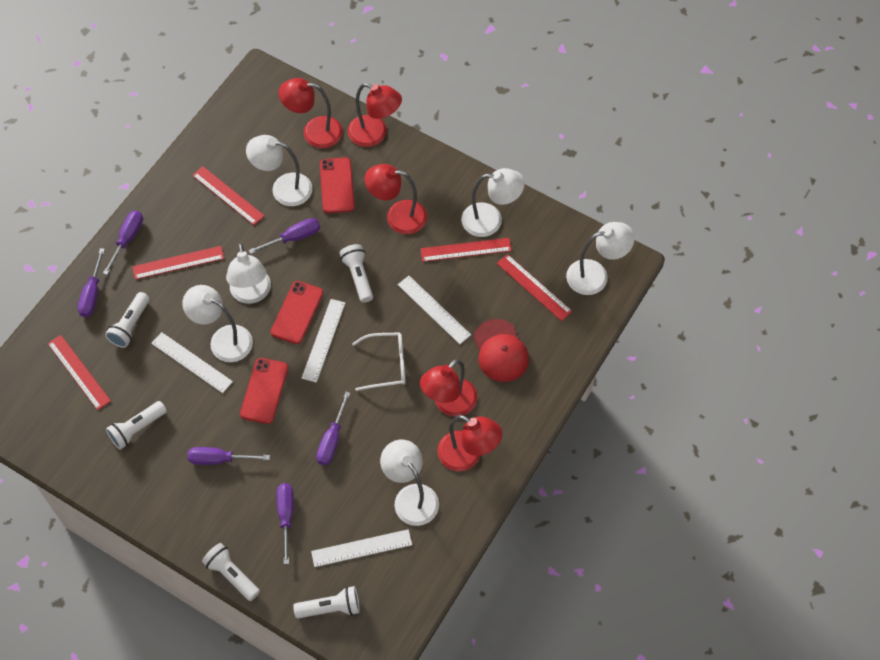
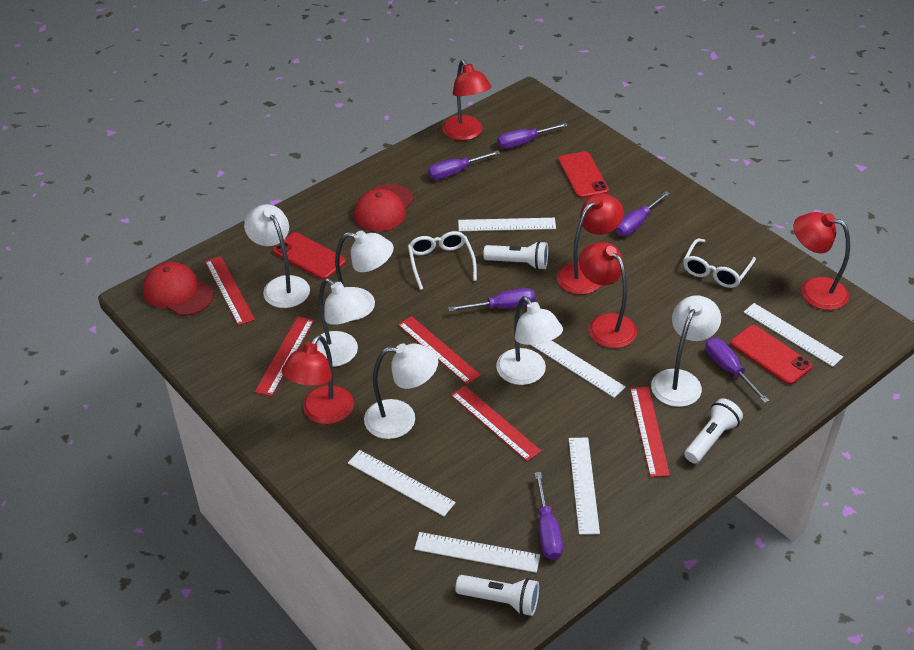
red cap: [473,319,529,382] = 1 -> [143,262,214,316] [354,184,414,231] = 2
white flashlight: [105,292,150,348] [106,401,167,450] [202,543,260,601] [293,586,360,618] [339,244,373,303] = 5 -> [455,575,539,616] [483,241,548,270] [684,398,743,464] = 3
white glasses: [352,332,406,391] = 1 -> [408,231,477,290] [683,238,756,288] = 2
white ruler: [151,332,233,393] [301,299,345,383] [311,529,412,567] [398,276,471,344] = 4 -> [348,450,456,516] [414,532,540,573] [458,218,556,231] [531,340,626,398] [569,438,600,535] [743,303,843,367] = 6

